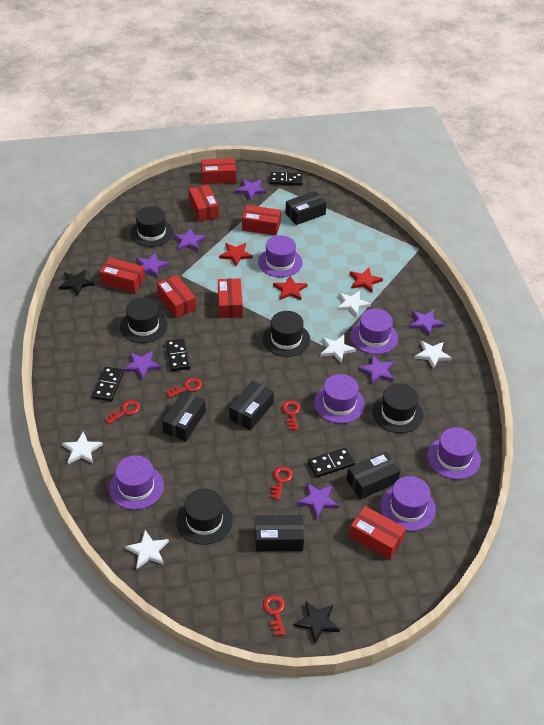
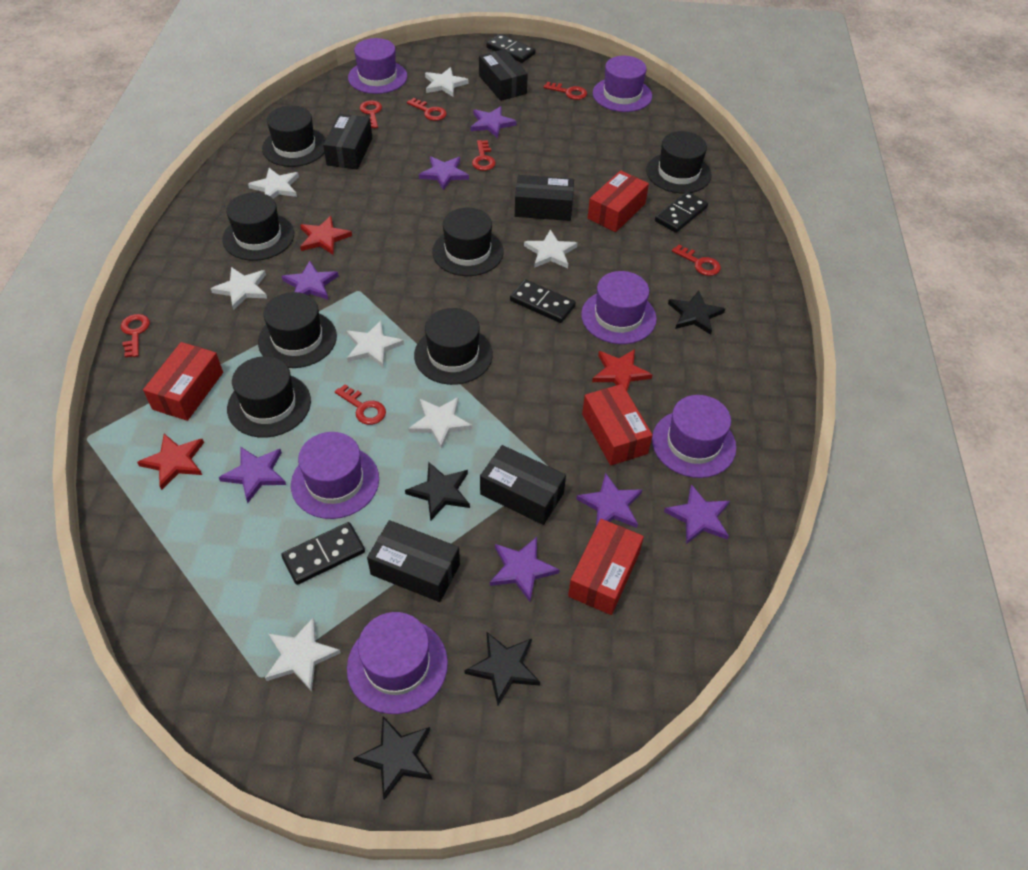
black hat: [120,298,168,343] [130,206,174,247] [176,488,233,545] [262,311,310,357] [372,383,424,433] = 5 -> [222,192,294,261] [227,356,311,438] [258,292,337,368] [262,106,326,167] [414,308,493,385] [432,208,504,276] [646,131,712,193] = 7
black star: [59,270,94,295] [294,601,340,644] = 2 -> [353,716,432,800] [405,462,470,521] [464,632,540,705] [668,290,725,335] = 4
red box: [100,258,145,293] [157,275,196,318] [189,185,219,222] [201,158,236,184] [218,278,243,318] [242,205,281,235] [349,506,406,560] = 7 -> [143,342,223,421] [568,519,644,615] [582,384,653,465] [588,170,649,232] = 4
red key: [104,400,140,424] [166,377,202,398] [263,595,285,636] [270,466,293,500] [282,400,300,430] = 5 -> [121,314,150,358] [335,384,386,425] [360,100,382,129] [407,98,447,121] [472,140,496,171] [543,82,587,100] [672,244,721,276] = 7
white star: [62,432,103,464] [125,530,169,569] [320,335,356,363] [337,291,371,317] [415,341,452,369] = 5 -> [211,267,267,310] [248,168,299,199] [265,617,341,691] [347,321,404,368] [408,397,472,449] [425,67,469,97] [524,229,577,268] = 7

